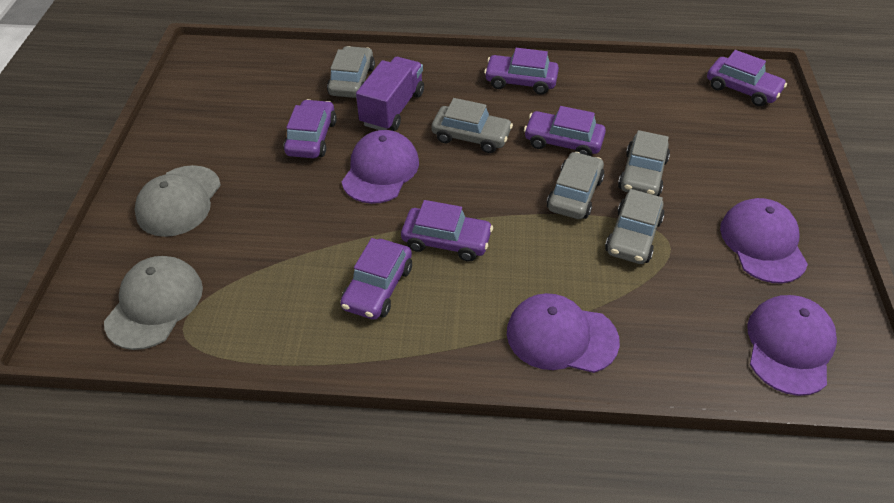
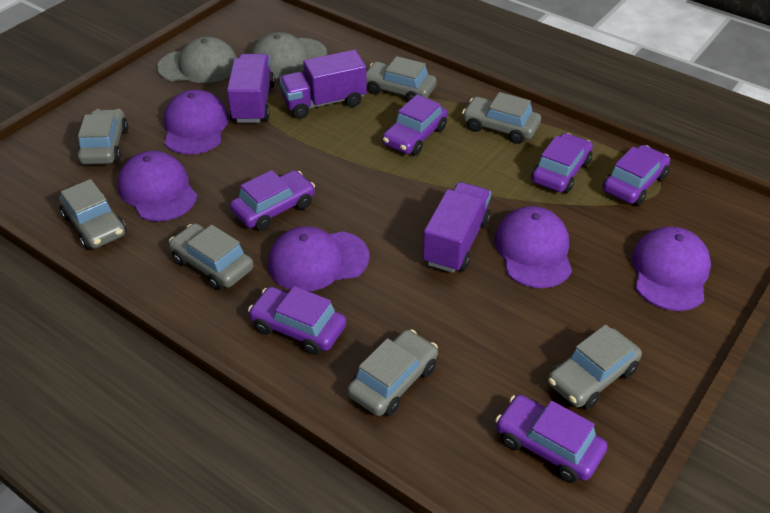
grey car: [327,46,375,98] [432,98,513,153] [547,152,605,219] [605,189,664,264] [618,130,670,196] = 5 -> [59,179,127,250] [77,109,128,164] [169,223,254,290] [347,329,438,416] [366,56,437,102] [462,92,541,144] [548,325,642,409] = 7
purple cap: [342,130,419,204] [507,293,620,373] [720,198,808,284] [747,295,837,396] = 4 -> [118,151,197,221] [164,90,229,155] [268,226,369,291] [494,206,572,288] [632,226,711,311] = 5
purple truck: [356,57,424,131] = 1 -> [227,54,275,123] [279,50,367,119] [423,182,491,273] = 3

